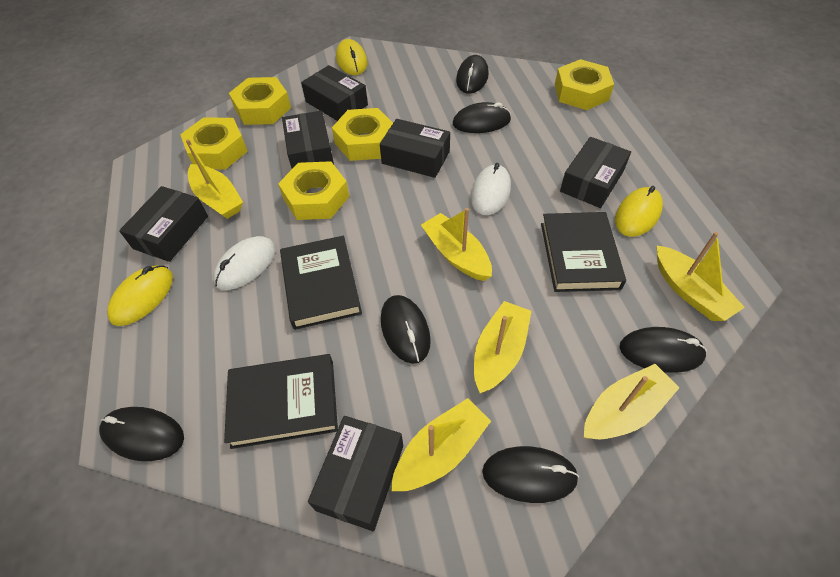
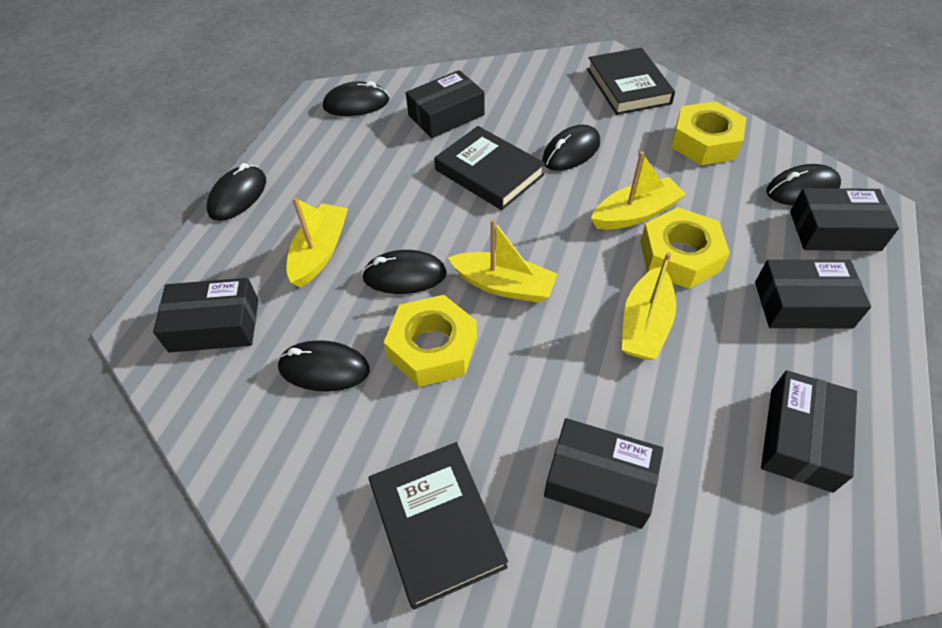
white mouse: [213,236,276,290] [471,163,511,215] = 2 -> none = 0
yellow boat: [186,139,243,219] [391,398,491,491] [421,208,492,281] [474,301,531,393] [584,364,680,439] [657,232,745,321] = 6 -> [286,197,348,287] [448,219,558,303] [591,152,686,230] [622,252,676,360] = 4
yellow mouse: [107,265,173,326] [336,39,367,75] [615,186,663,237] = 3 -> none = 0
yellow nut: [180,117,248,170] [229,77,291,125] [278,161,349,220] [332,108,393,161] [555,59,614,110] = 5 -> [384,295,477,387] [640,207,730,289] [671,101,746,165] = 3

